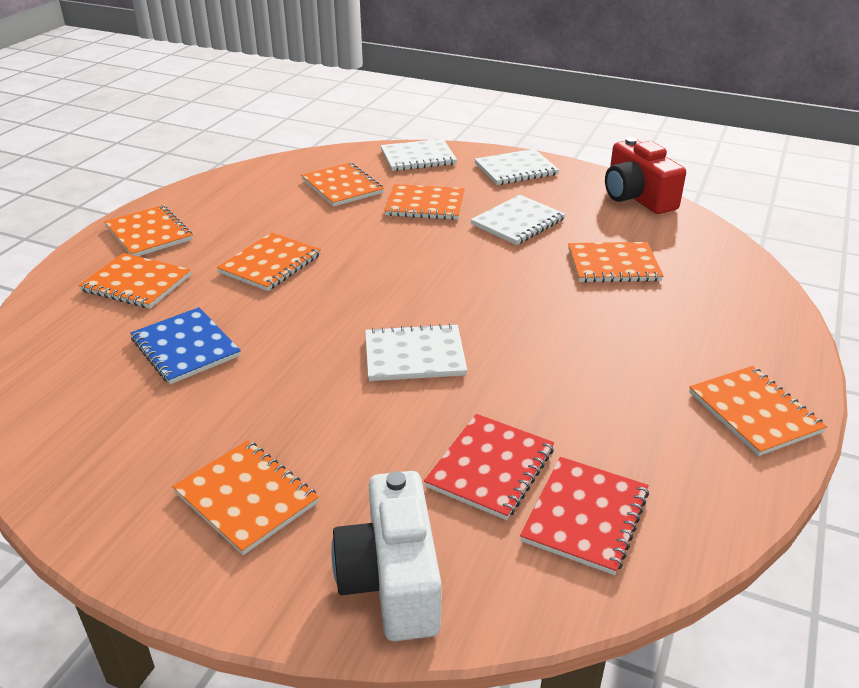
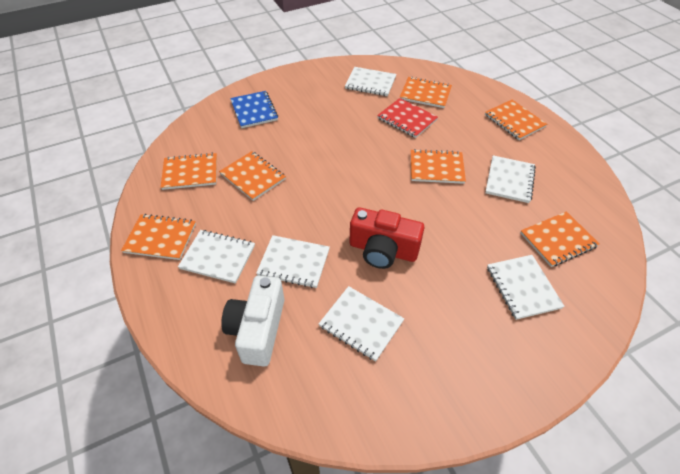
orange notebook: [78,253,191,309] [104,205,193,256] [172,440,319,555] [217,233,321,291] [301,162,384,207] [384,184,465,220] [568,242,663,283] [689,366,827,456] = 8 -> [121,214,196,260] [161,153,217,190] [219,151,286,201] [400,77,452,108] [411,149,466,184] [485,100,547,140] [520,211,599,267] = 7
red notebook: [424,414,554,520] [520,457,649,575] = 2 -> [377,98,438,138] = 1
white notebook: [365,323,467,381] [380,139,457,171] [470,195,566,245] [474,149,559,185] = 4 -> [178,230,255,284] [256,235,330,288] [319,286,404,361] [345,67,396,96] [485,155,536,203] [487,255,565,320] = 6

